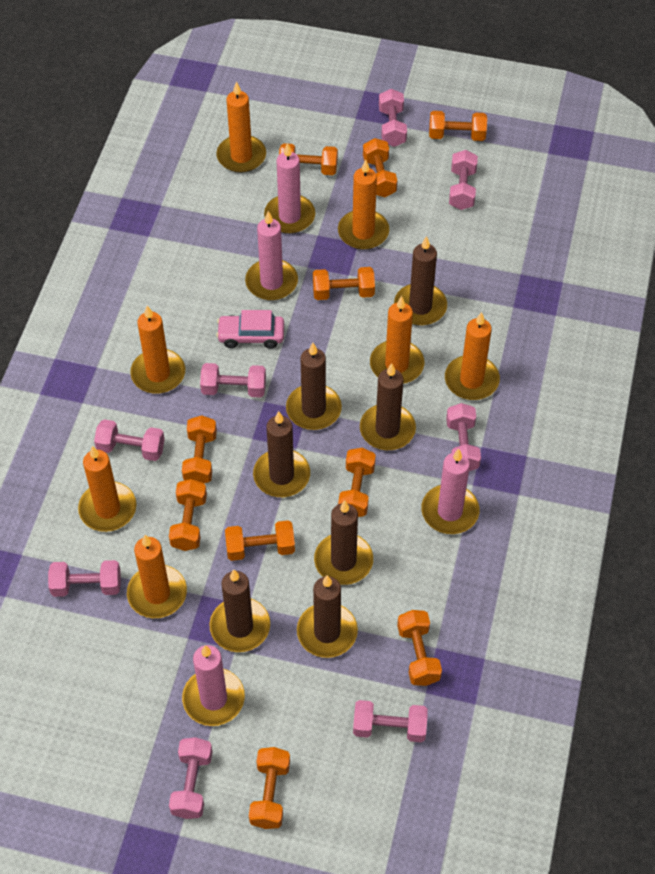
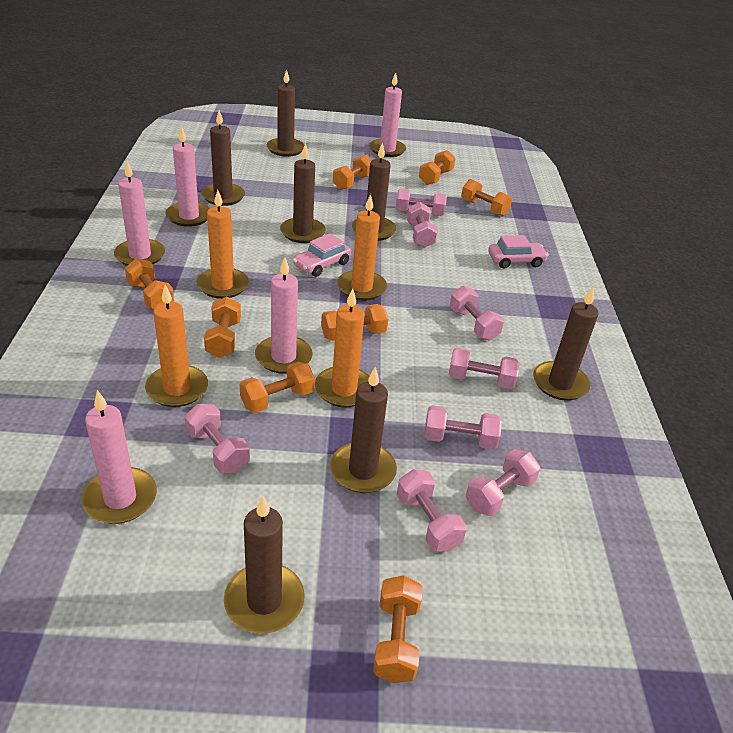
orange candle: [78,446,136,532] [127,535,187,618] [130,306,185,394] [216,81,266,173] [338,159,389,250] [370,296,424,384] [445,312,500,400] = 7 -> [145,285,208,407] [197,190,249,299] [315,288,369,407] [337,194,387,301] = 4
orange dumbbell: [169,479,207,551] [182,415,217,483] [225,520,295,561] [249,747,290,829] [279,143,338,175] [313,267,375,300] [338,448,376,517] [363,138,397,197] [397,610,442,686] [429,111,487,141] = 10 -> [125,258,174,309] [204,297,241,358] [240,362,315,413] [321,304,388,341] [333,155,372,190] [373,576,422,683] [419,150,456,185] [461,179,512,216] = 8
pink candle: [182,645,245,726] [245,211,298,300] [264,143,315,234] [421,449,479,534] = 4 -> [82,390,157,524] [114,161,165,266] [166,126,210,227] [255,257,313,374] [369,72,406,157] = 5
pink car: [216,310,284,349] = 1 -> [293,233,351,277] [488,235,549,269] = 2

